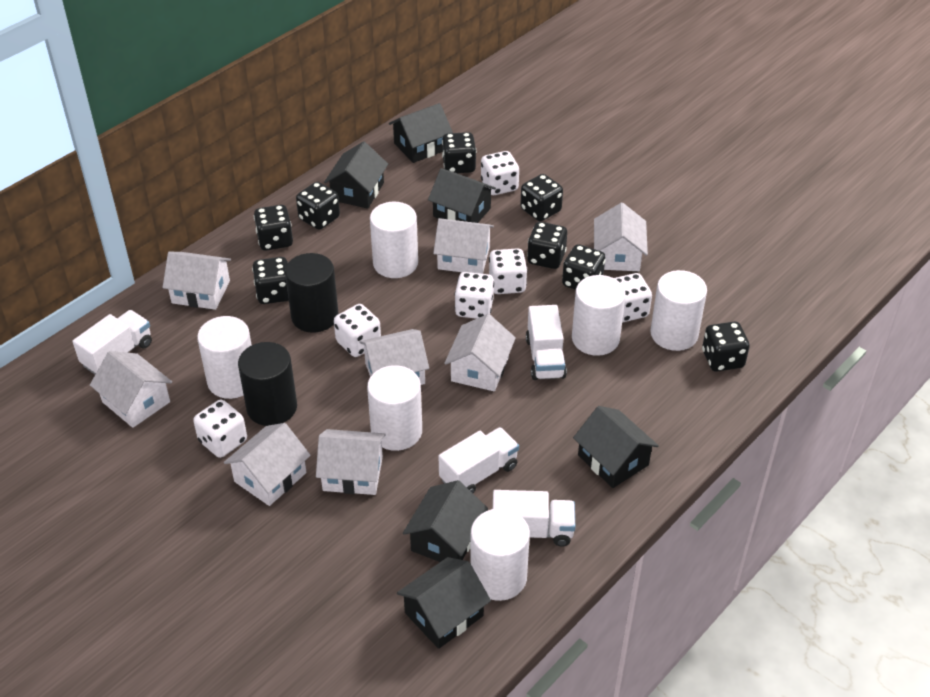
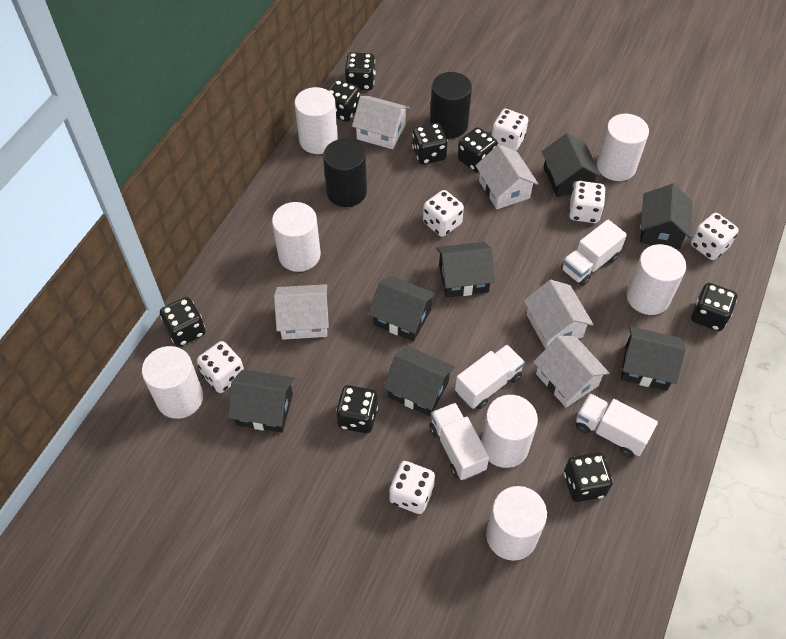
black house: [324,141,388,209] [389,103,453,163] [397,557,491,649] [403,480,488,562] [428,168,496,223] [573,406,659,488] = 6 -> [228,369,295,433] [368,276,437,341] [383,346,455,416] [437,242,495,297] [542,133,602,197] [621,327,686,391] [640,183,693,249] = 7
white cylinder: [197,316,252,399] [367,365,422,451] [370,202,418,278] [470,508,530,601] [572,275,626,356] [651,270,707,351] = 6 -> [142,346,203,419] [272,202,321,272] [294,87,338,154] [481,395,538,468] [486,486,547,561] [597,114,649,181] [626,244,686,315] = 7
white house: [90,351,172,428] [163,252,231,310] [224,423,311,506] [316,429,386,495] [359,329,429,385] [433,218,494,274] [444,314,516,391] [594,203,648,271] = 8 -> [274,284,329,340] [352,96,410,149] [476,144,538,209] [524,280,594,349] [534,335,610,408] = 5

